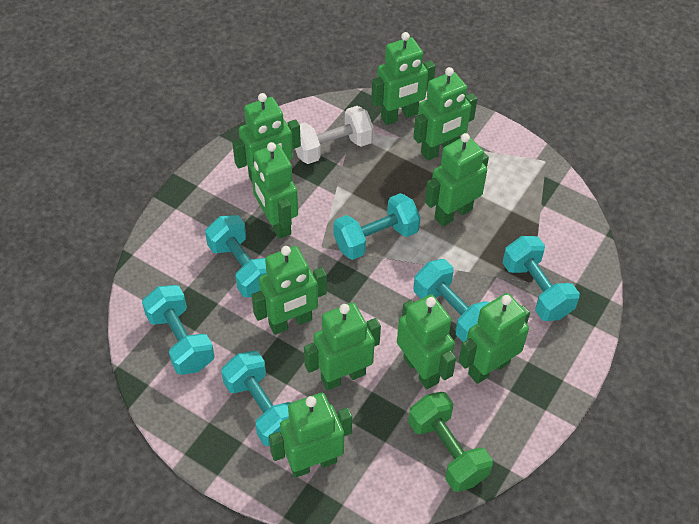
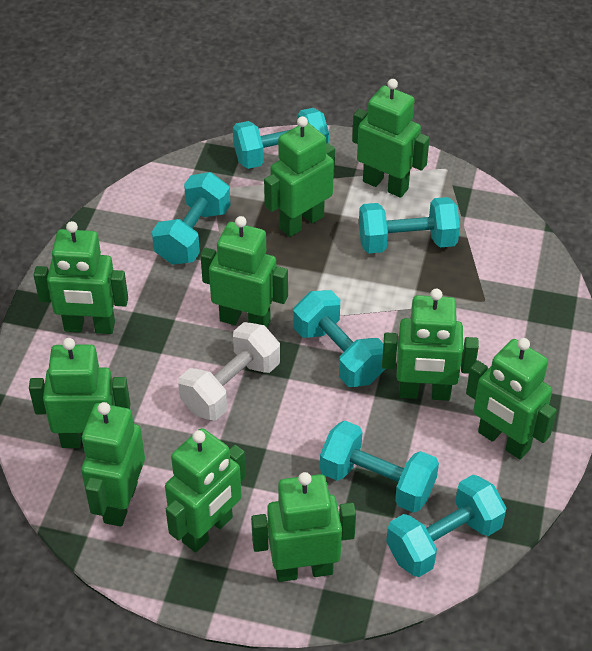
green dumbbell: [408,392,493,492] = 1 -> none = 0

